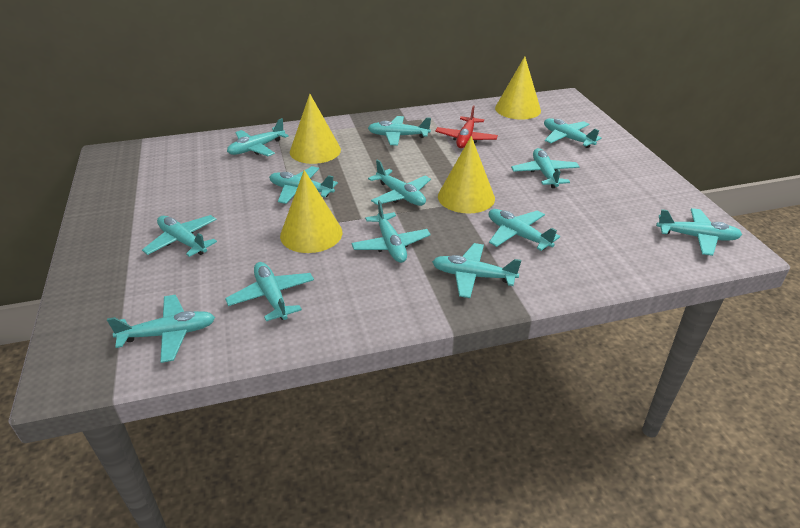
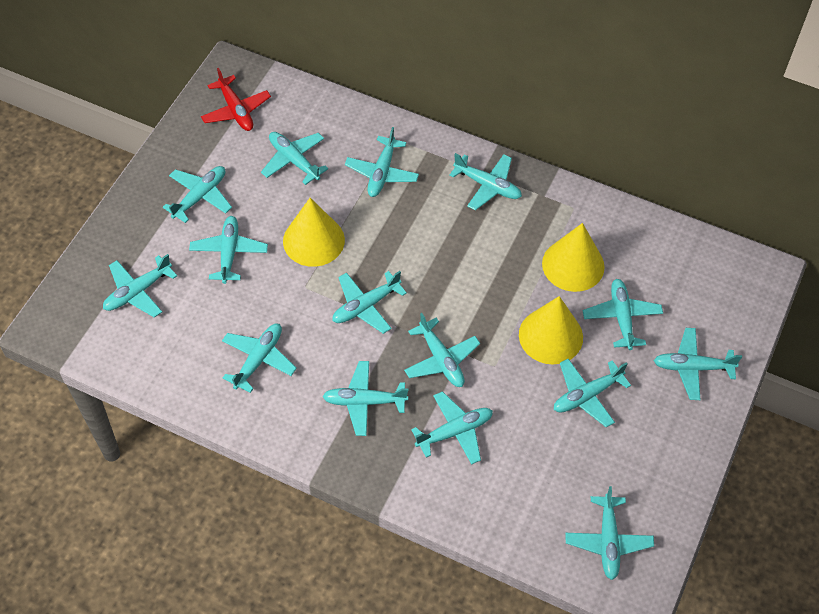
turquoise plane: [107,295,215,363] [142,215,217,257] [225,262,314,321] [227,118,289,156] [269,166,338,204] [351,200,431,263] [368,116,431,146] [368,159,431,206] [432,243,521,298] [489,209,560,251] [511,148,580,188] [544,118,601,148] [656,208,742,256] = 13 -> [103,254,177,317] [163,166,232,223] [189,216,268,284] [222,324,297,393] [261,132,329,185] [322,361,408,436] [332,271,407,334] [345,127,419,197] [404,313,480,387] [411,391,493,465] [449,153,522,210] [554,359,631,427] [565,486,654,580] [583,279,663,350] [654,328,742,400] = 15
yellow cone: [280,170,342,253] [290,94,341,164] [438,136,495,214] [495,56,541,120] = 4 -> [283,198,345,267] [519,296,583,365] [542,223,605,292] = 3

